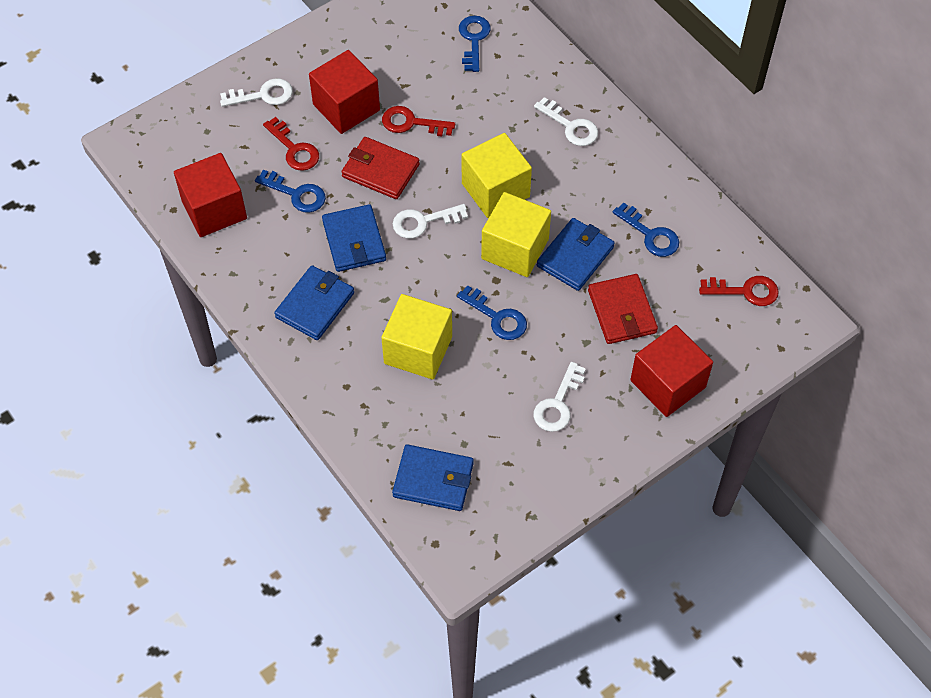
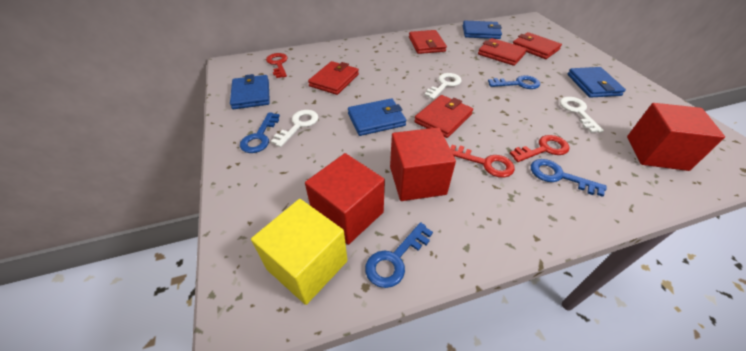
red wallet: [342,137,420,199] [588,274,658,344] = 2 -> [308,61,359,95] [409,30,447,54] [414,95,473,138] [478,38,527,66] [513,32,562,59] = 5
white key: [220,78,293,107] [393,204,468,239] [533,362,586,432] [534,97,598,146] = 4 -> [271,110,319,147] [424,73,462,100] [560,97,604,133] = 3
yellow cube: [381,294,452,380] [462,133,532,218] [481,192,551,277] = 3 -> [251,199,347,305] = 1

